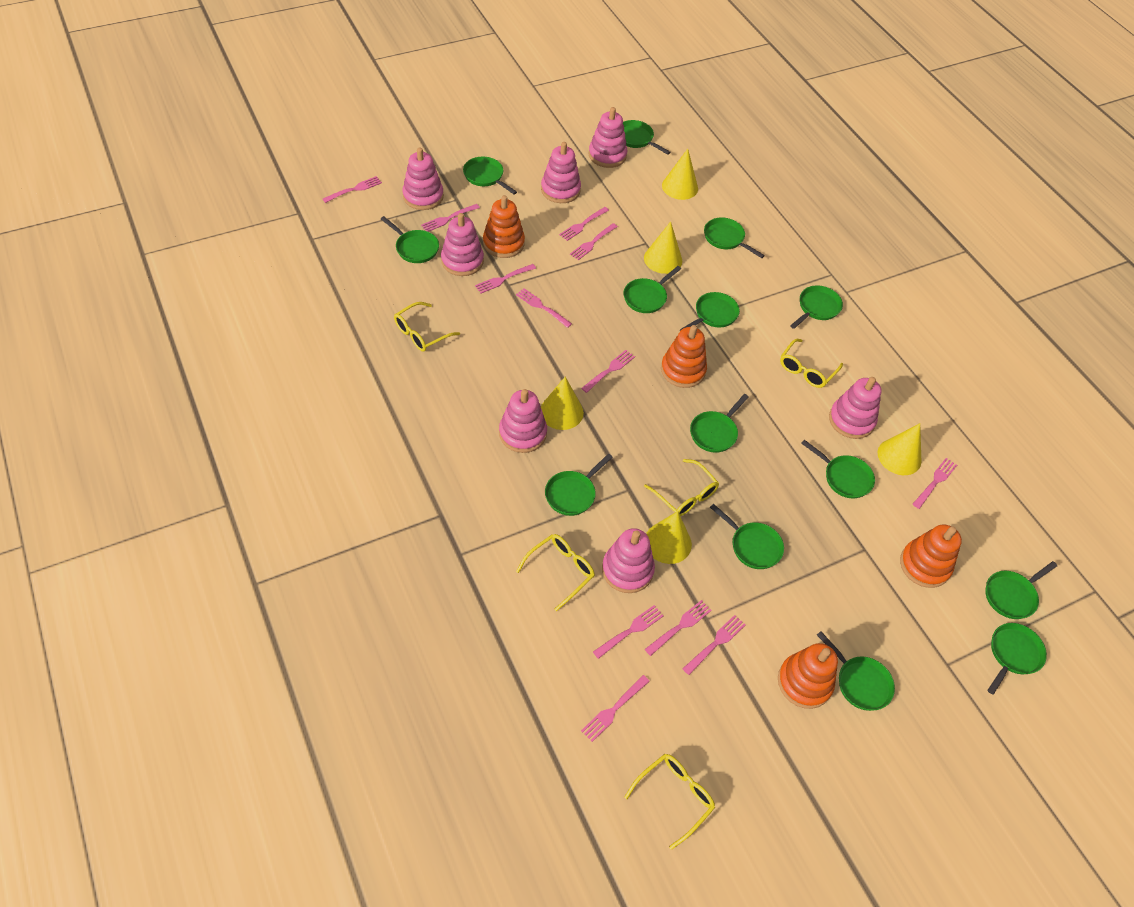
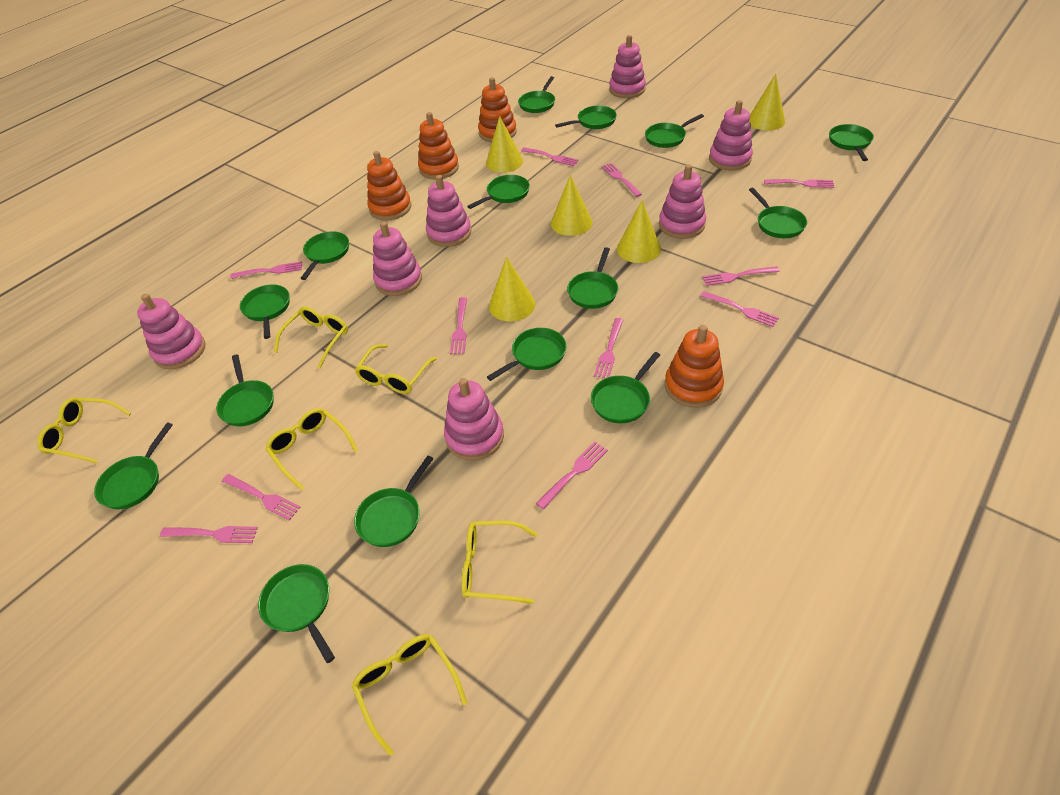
green pan: [381,216,439,263] [463,157,517,194] [545,454,613,516] [623,120,670,155] [623,266,681,313] [680,292,740,331] [690,394,749,453] [704,217,765,258] [710,504,784,569] [790,285,843,329] [801,440,875,498] [817,631,895,711] [985,561,1057,619] [987,623,1047,695] = 14 -> [94,423,173,509] [216,354,274,426] [240,284,290,339] [258,564,335,663] [300,231,349,280] [354,456,434,547] [467,175,530,209] [487,328,567,381] [518,76,555,113] [555,106,617,129] [567,247,618,309] [591,352,660,423] [645,114,704,148] [749,188,807,238] [829,124,874,161] = 15
pink fork: [323,176,382,203] [421,204,480,232] [475,264,536,293] [516,288,572,328] [559,207,609,241] [570,223,618,260] [581,350,635,393] [581,675,650,742] [593,605,664,659] [645,600,712,656] [682,615,745,675] [913,458,957,509] = 12 -> [160,526,258,543] [222,474,301,521] [230,261,302,279] [450,297,467,354] [521,147,579,166] [536,442,608,509] [594,318,623,378] [601,163,642,197] [700,291,779,327] [702,266,780,286] [764,179,834,188] = 11
yellow glasses: [394,302,460,352] [516,534,595,611] [624,754,715,850] [644,459,719,516] [780,339,843,388] = 5 -> [37,398,131,464] [265,408,358,491] [274,307,348,369] [352,634,467,756] [355,344,437,394] [462,521,538,604] = 6

